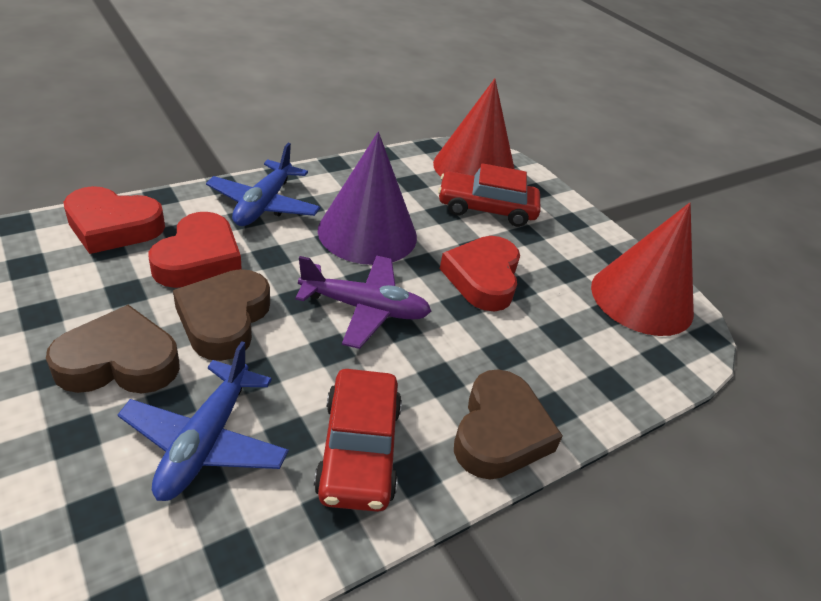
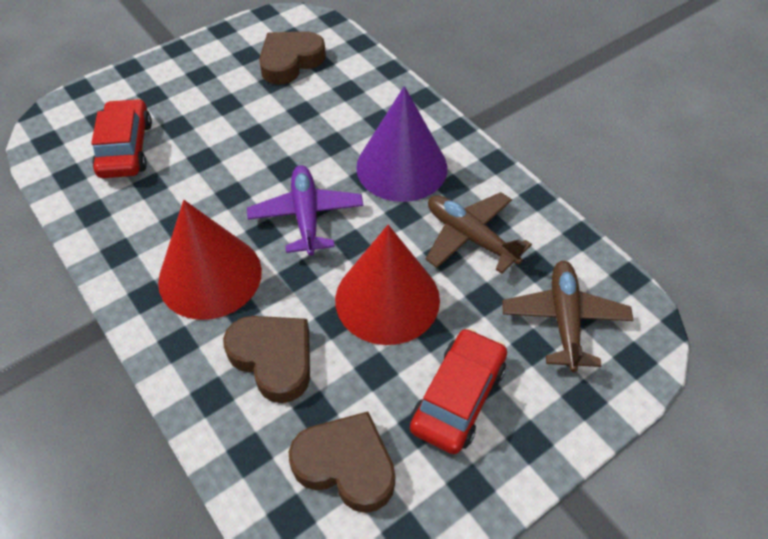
blue plane: [118,341,289,501] [206,143,320,226] = 2 -> none = 0
brown plane: none = 0 -> [425,192,532,274] [502,261,633,372] = 2
red heart: [64,186,165,254] [149,212,242,288] [440,236,520,311] = 3 -> none = 0

